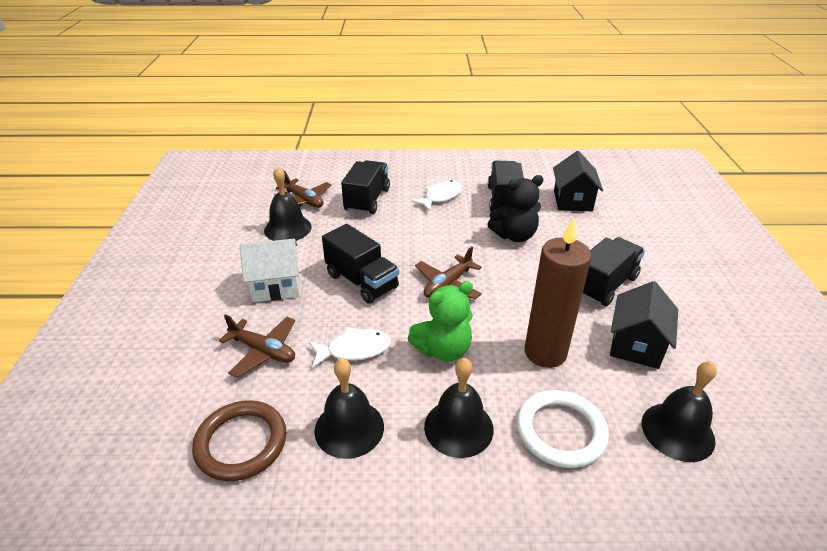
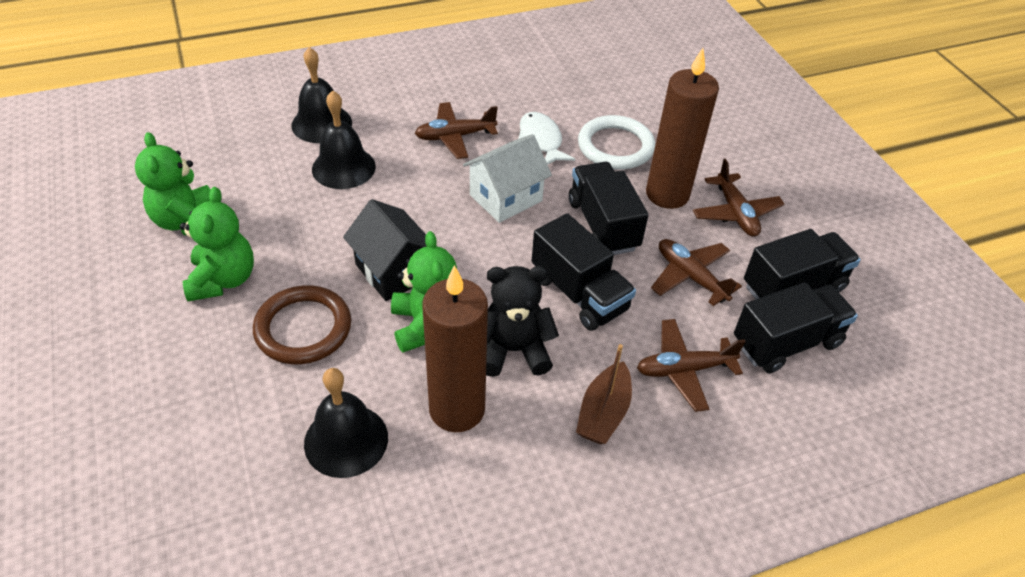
black bell: [264,167,312,241] [314,358,384,459] [424,358,494,458] [642,361,717,462] = 4 -> [292,47,352,143] [304,368,388,478] [312,90,376,189] = 3
black house: [553,151,603,211] [610,281,678,369] = 2 -> [343,199,427,301] = 1
brown boat: none = 0 -> [576,344,632,444] = 1
brown candle: [525,218,592,368] = 1 -> [422,265,488,432] [646,48,719,209] = 2
brown plane: [219,314,295,378] [276,170,332,208] [415,246,482,299] = 3 -> [415,102,498,159] [637,319,746,412] [651,239,742,306] [693,159,784,237] = 4
green teddy bear: [408,281,473,362] = 1 -> [135,132,210,235] [180,187,254,301] [391,231,457,353] = 3
white fish: [309,327,391,368] [411,180,462,211] = 2 -> [518,112,575,165] = 1

